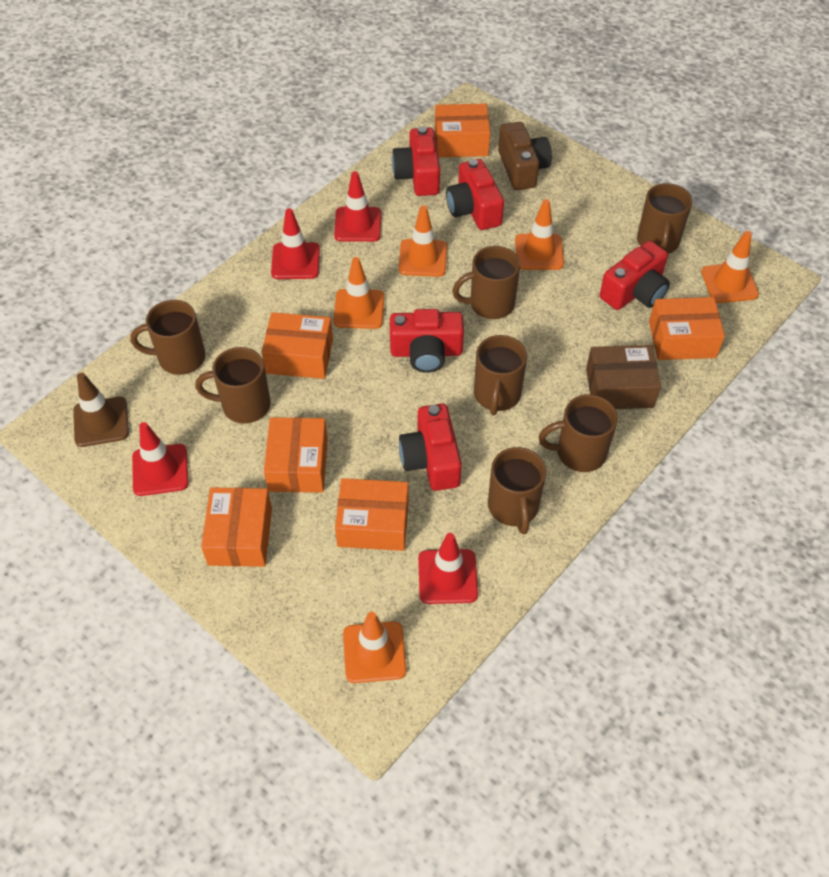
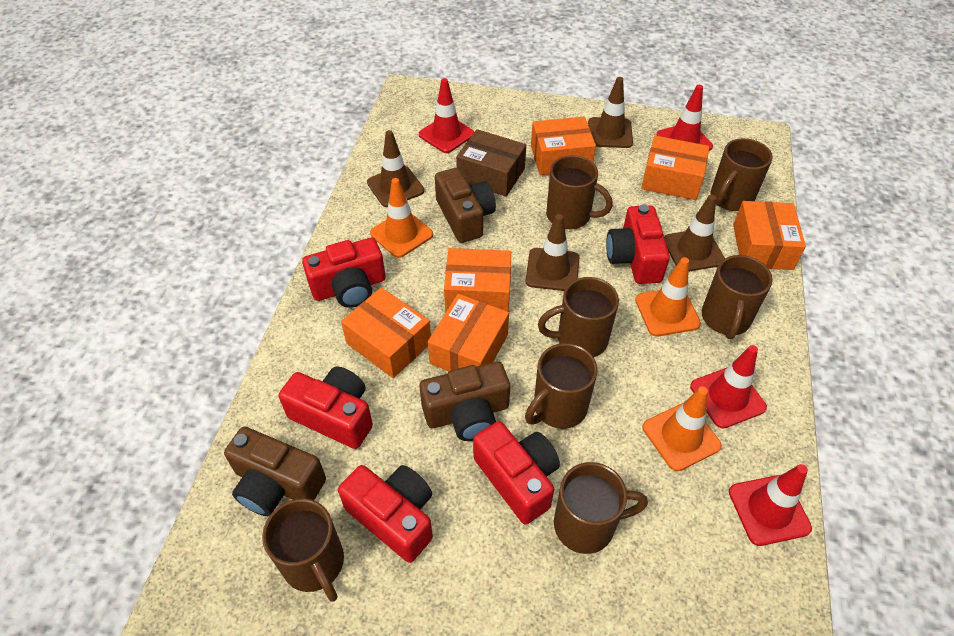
brown camera: [498,122,552,190] = 1 -> [224,427,326,516] [419,361,510,441] [435,168,496,243] = 3
brown traffic cone: [73,373,129,447] = 1 -> [367,130,424,207] [526,214,579,291] [588,77,633,148] [664,195,725,272] = 4
orange traffic cone: [333,257,384,329] [343,612,407,683] [399,205,447,277] [515,199,564,270] [701,231,759,303] = 5 -> [370,178,433,258] [635,257,701,336] [643,386,722,471] = 3

